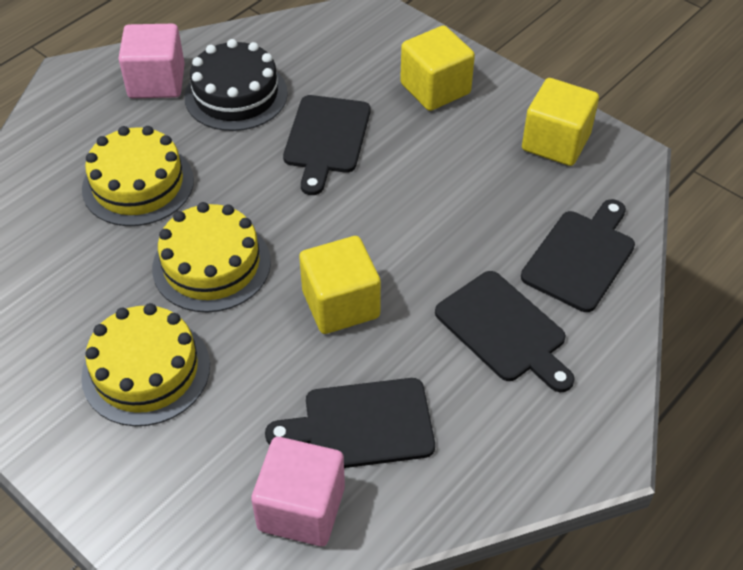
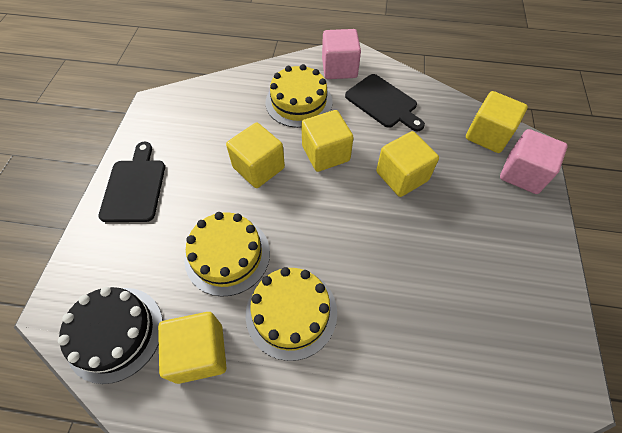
black cutting board: [265,378,435,468] [283,95,370,195] [435,271,575,392] [521,199,635,312] = 4 -> [98,142,165,222] [345,74,425,131] = 2
yellow cube: [299,236,381,334] [400,25,475,111] [522,78,599,166] = 3 -> [158,312,226,384] [226,123,285,188] [301,110,354,172] [376,131,439,197] [466,91,528,153] = 5

